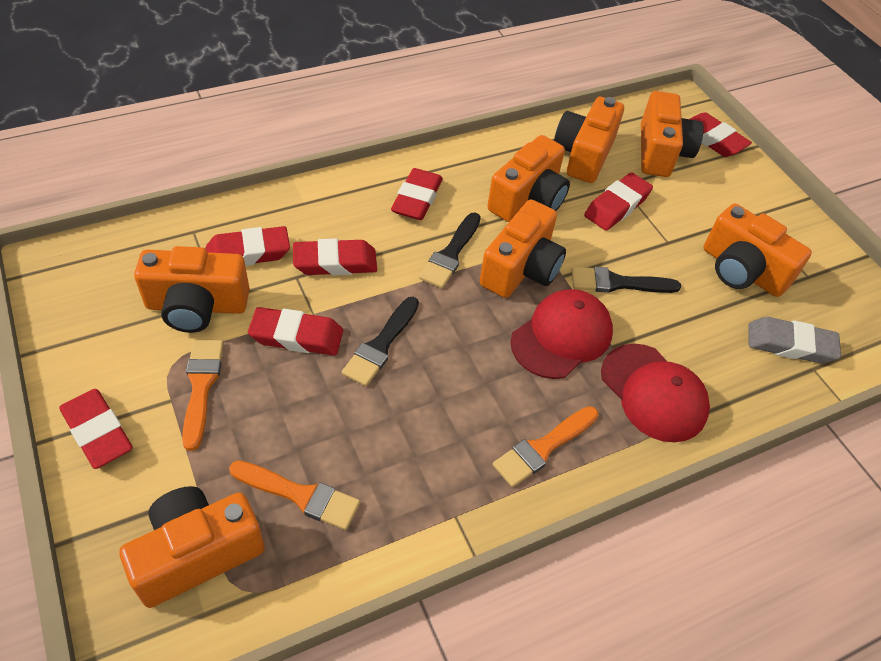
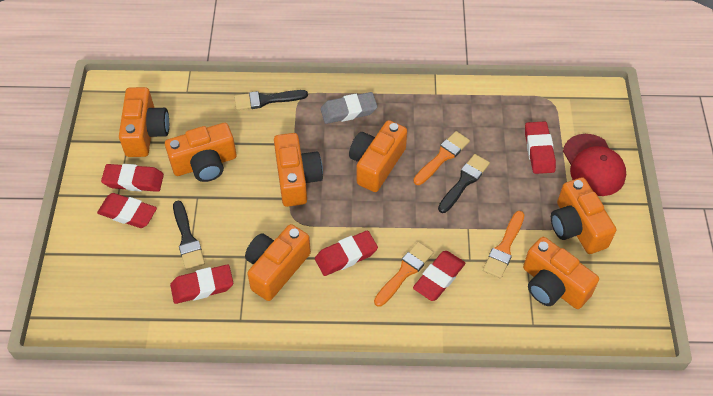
red cap: [510,289,613,379] [601,344,710,442] = 2 -> [563,134,626,196] = 1
red eraser: [59,389,133,469] [206,226,290,266] [248,307,343,355] [293,238,377,275] [391,168,443,220] [584,172,653,230] [690,112,752,157] = 7 -> [97,193,157,228] [101,164,164,192] [170,264,233,304] [315,230,378,276] [413,251,465,301] [525,121,556,174] = 6

